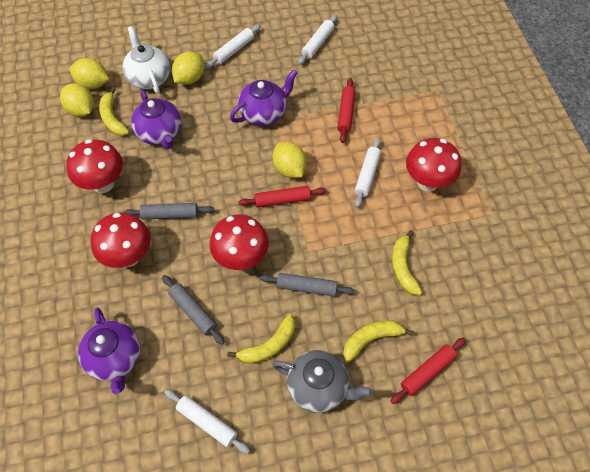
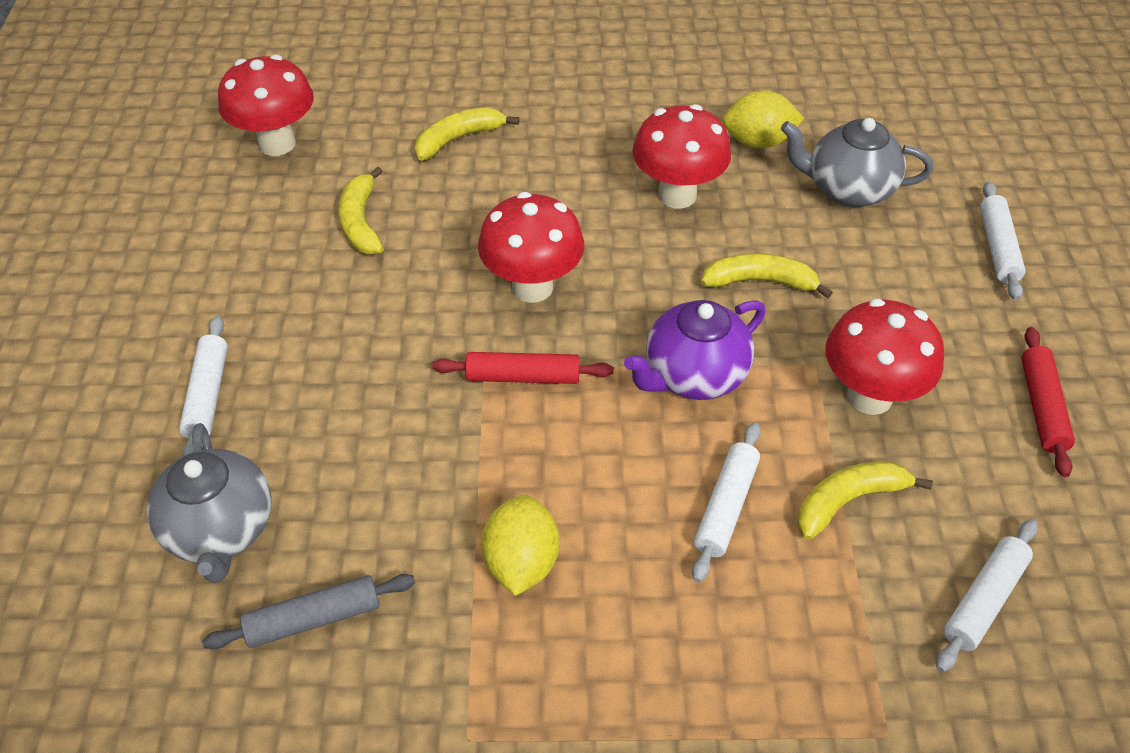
grey rolling pin: [124,203,214,220] [162,275,225,345] [260,273,355,296] = 3 -> [202,574,415,649] = 1
grey teapot: [272,350,373,413] = 1 -> [147,423,271,583] [781,118,933,207] = 2
purple teapot: [78,307,140,394] [131,91,181,149] [230,69,297,126] = 3 -> [624,300,765,400] = 1
red rolling pin: [239,186,326,208] [338,78,356,143] [391,338,466,404] = 3 -> [432,352,613,384] [1021,327,1075,477] = 2
white teapot: [122,26,170,94] = 1 -> none = 0
yellow lemon: [60,83,94,117] [70,58,109,89] [172,52,204,85] [273,142,307,178] = 4 -> [481,495,559,596] [722,90,804,149] = 2

